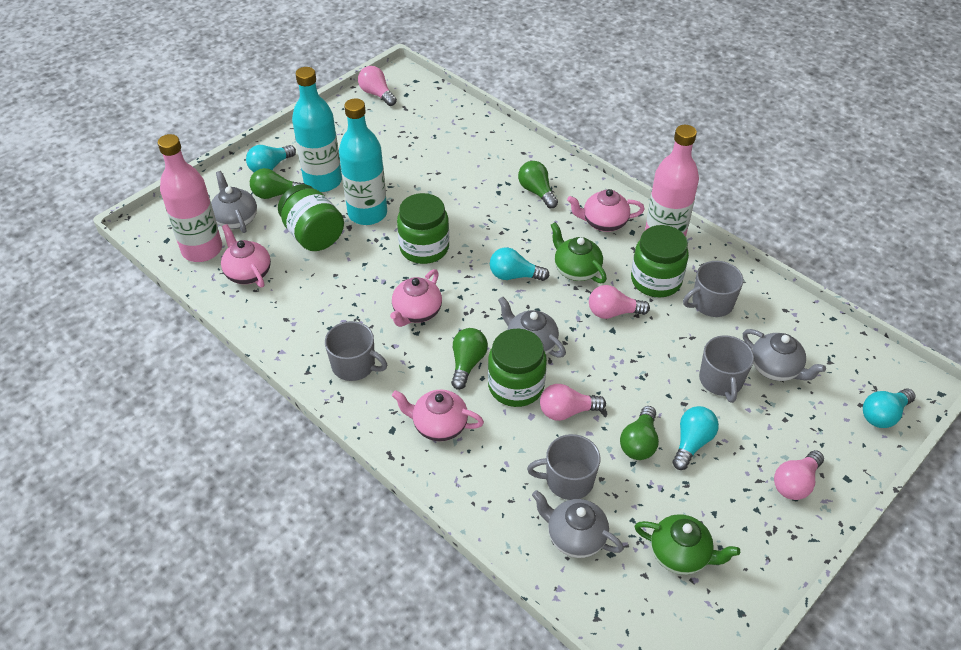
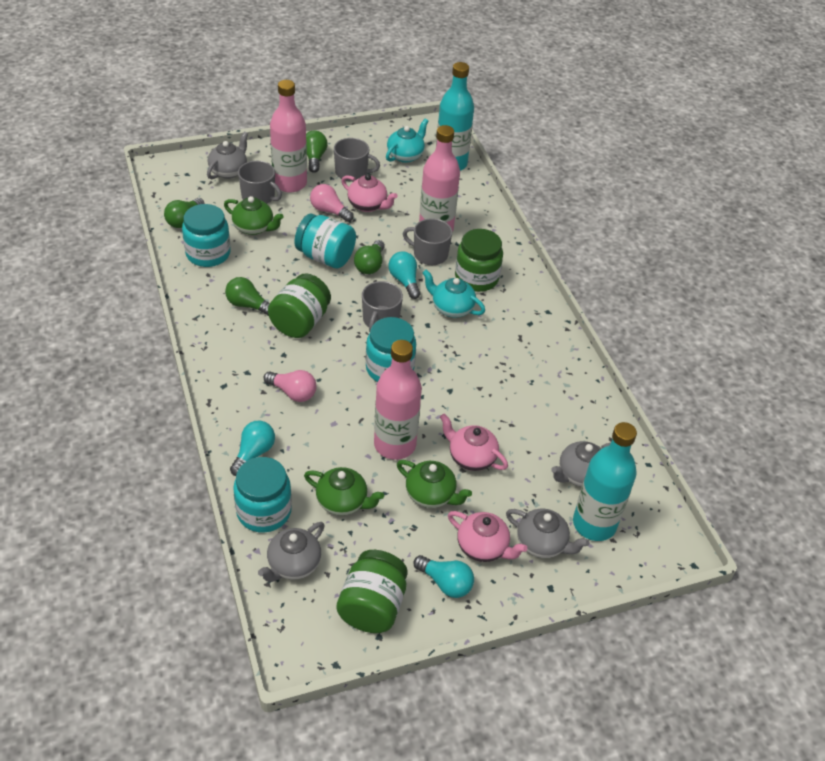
green jar: [278,184,344,251] [397,193,449,264] [488,329,547,407] [631,225,689,297] = 4 -> [268,273,331,338] [337,550,408,633] [455,229,503,292] = 3
green teapot: [551,222,607,283] [634,514,740,575] = 2 -> [224,196,284,235] [304,467,384,515] [397,460,472,508] = 3
pink bottle: [158,134,222,262] [645,125,699,237] = 2 -> [270,80,307,193] [374,340,422,460] [419,125,460,232] = 3
pink light bulb: [358,66,397,106] [540,384,606,421] [589,285,650,319] [774,450,824,500] = 4 -> [264,370,317,402] [310,184,353,222] = 2
pink teapot: [221,224,271,288] [390,269,442,327] [392,390,484,441] [567,189,645,232] = 4 -> [341,174,398,212] [440,414,508,471] [448,511,527,562] = 3
turquoise jar: none = 0 -> [182,204,231,267] [233,457,292,533] [294,213,356,268] [366,317,416,382] = 4
turquoise light bulb: [246,145,296,172] [490,247,549,281] [673,406,719,470] [863,388,916,428] = 4 -> [230,421,275,476] [389,252,420,299] [414,555,474,598] = 3
turquoise teapot: none = 0 -> [386,119,428,163] [422,270,485,318] = 2

